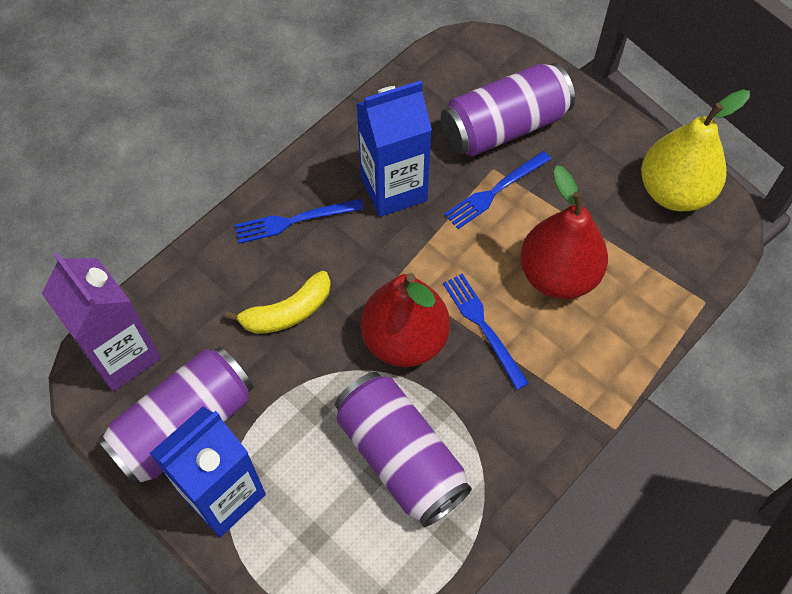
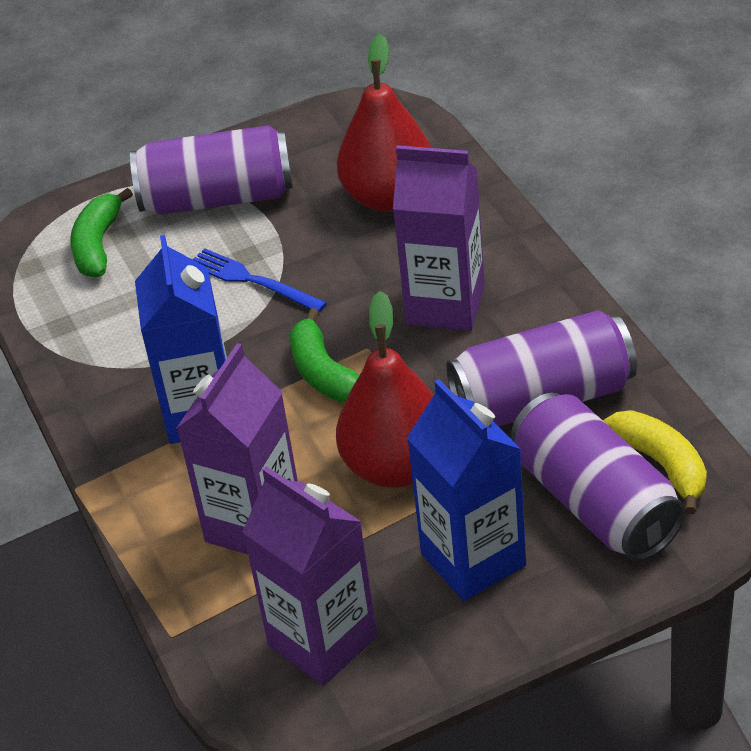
blue fork: [235,199,363,244] [443,274,529,390] [444,151,551,229] = 3 -> [193,248,327,313] = 1
green banana: none = 0 -> [70,188,133,278] [290,308,359,403] = 2
purple carton: [42,252,161,391] = 1 -> [177,343,298,554] [242,466,377,686] [393,145,485,331] = 3
yellow pear: [641,89,750,212] = 1 -> none = 0

